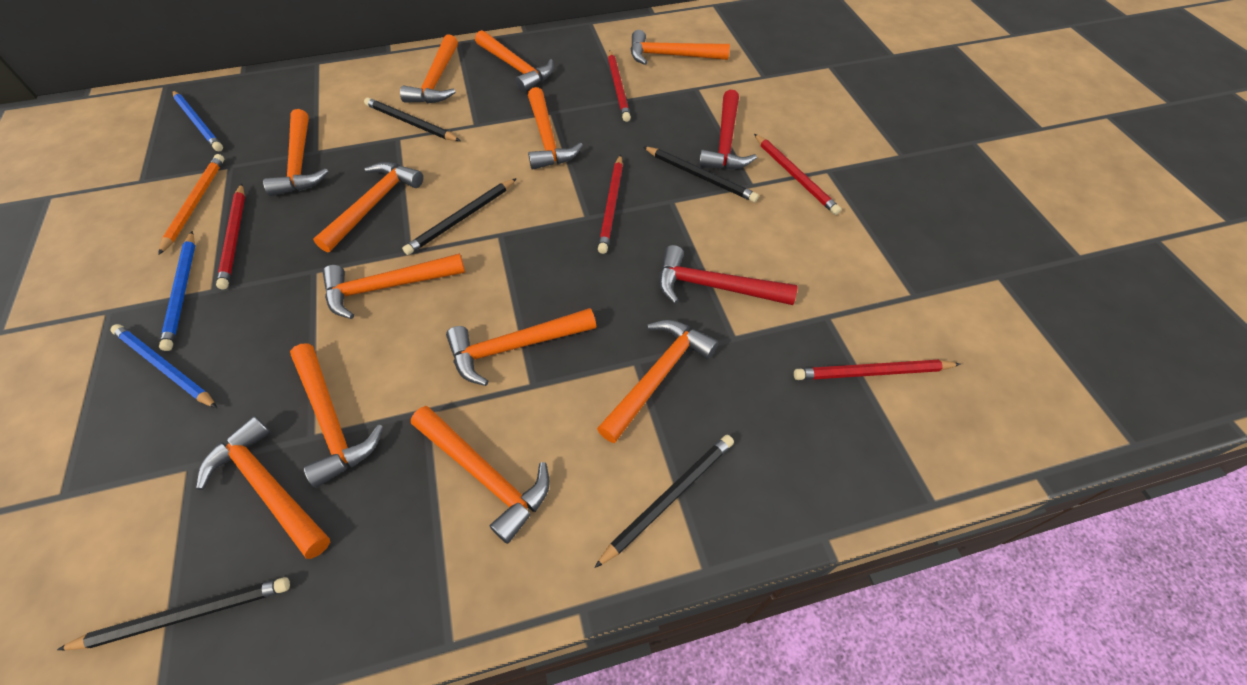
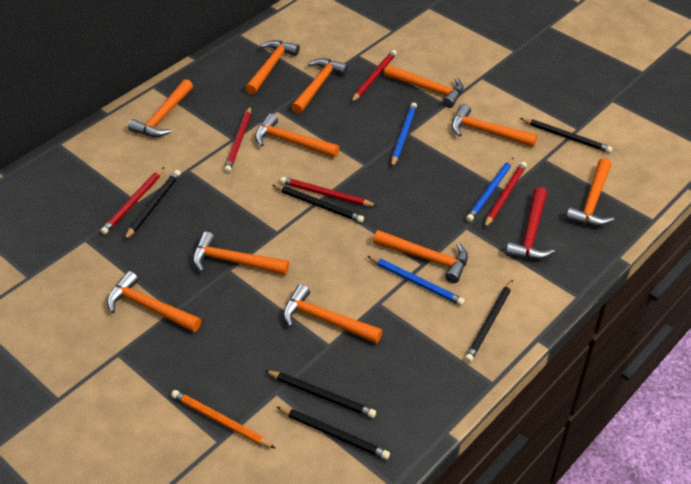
black pencil: [57,577,290,651] [364,97,460,141] [402,178,517,255] [594,435,734,568] [643,146,759,202] = 5 -> [124,170,181,240] [265,370,376,418] [272,185,364,223] [277,407,390,460] [465,280,513,362] [520,118,613,153] = 6
orange hammer: [196,416,330,559] [263,109,328,196] [290,344,383,488] [313,162,423,252] [323,253,465,319] [400,34,458,104] [411,406,550,544] [446,308,596,386] [475,30,554,92] [528,87,583,170] [597,320,719,443] [630,30,730,65] = 12 -> [107,271,201,332] [128,79,193,137] [193,232,289,275] [245,40,300,95] [255,114,340,158] [283,284,382,344] [291,58,348,114] [373,230,468,283] [384,65,464,108] [452,104,537,147] [566,158,614,226] = 11
red hammer: [659,245,798,305] [699,90,757,170] = 2 -> [506,187,555,260] = 1

